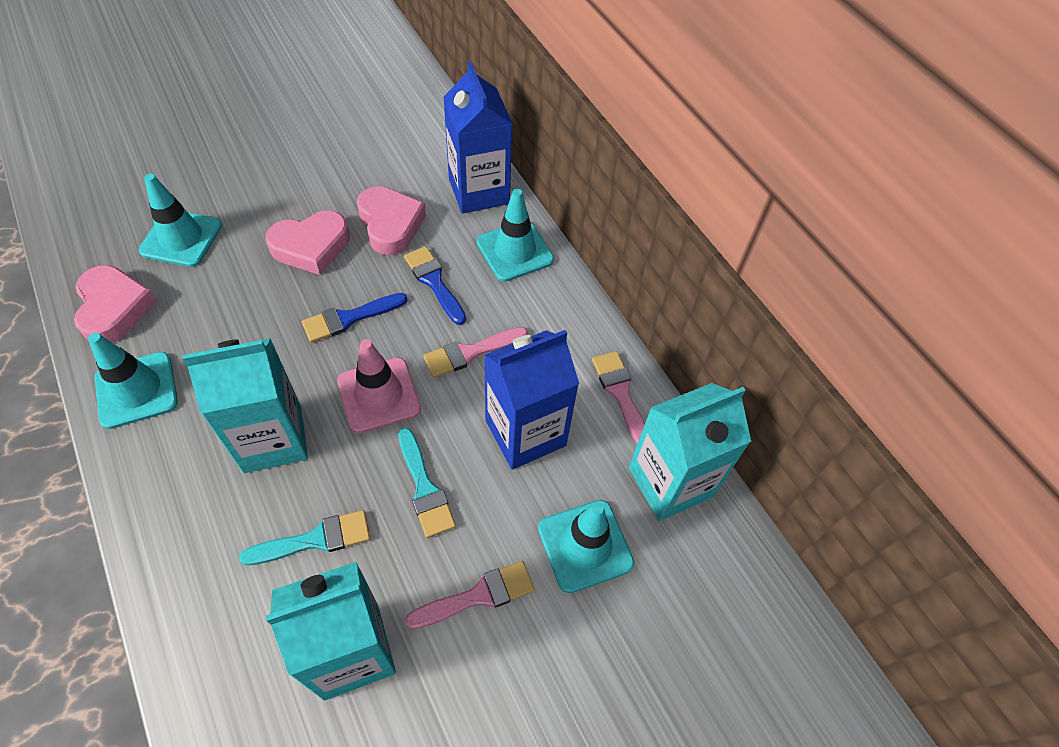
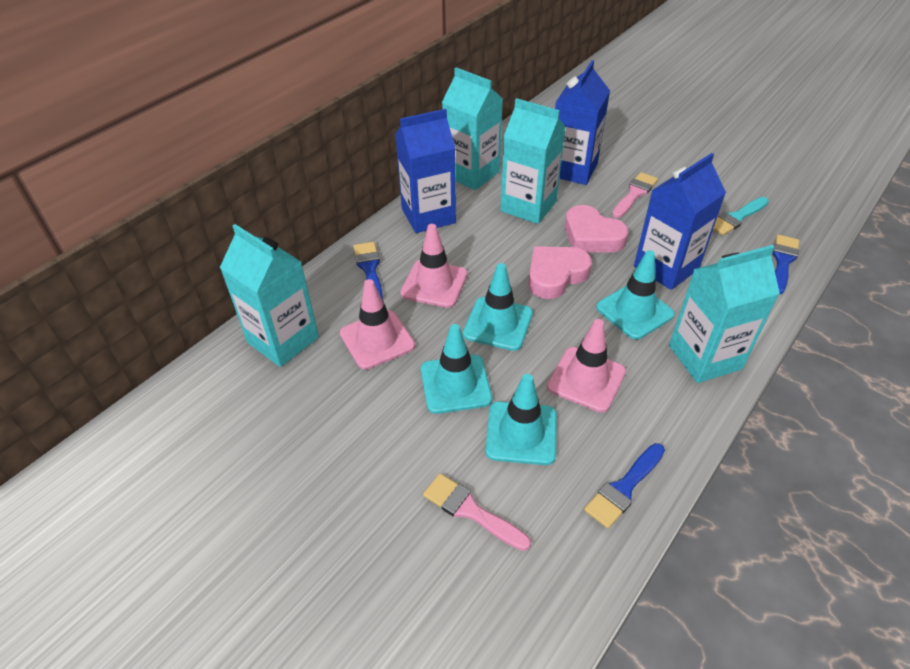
blue brush: [302,293,407,343] [404,246,466,325] = 2 -> [353,242,383,300] [584,443,665,529] [772,235,800,295] = 3
blue carton: [443,62,513,214] [484,330,579,470] = 2 -> [395,109,456,233] [555,60,610,185] [634,153,726,290] = 3
pink brush: [405,561,535,629] [423,327,528,378] [592,351,645,444] = 3 -> [423,473,531,551] [612,172,658,218] = 2
pink heart: [74,265,157,343] [266,210,350,275] [357,186,426,255] = 3 -> [528,246,592,299] [565,205,628,253] = 2
pink traffic cone: [337,339,421,433] = 1 -> [340,279,415,370] [400,224,468,308] [547,319,626,412] = 3
turquoise brush: [239,510,370,565] [398,428,456,538] = 2 -> [713,197,769,235] = 1
turquoise carton: [182,338,308,473] [266,562,396,701] [629,383,751,521] = 3 -> [220,224,319,367] [442,67,503,190] [500,98,566,224] [669,245,780,383] = 4

